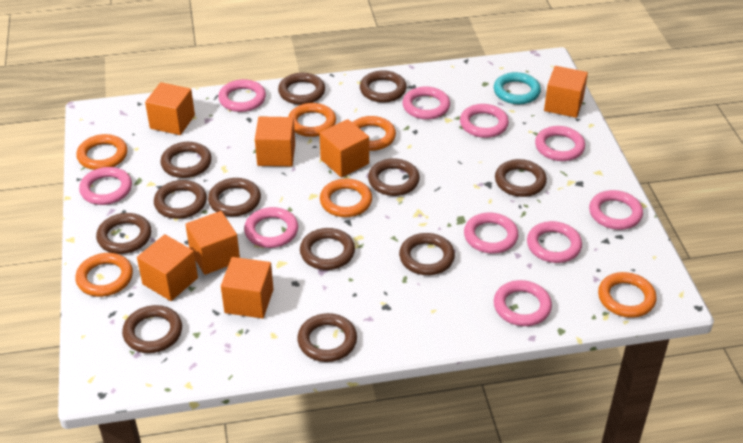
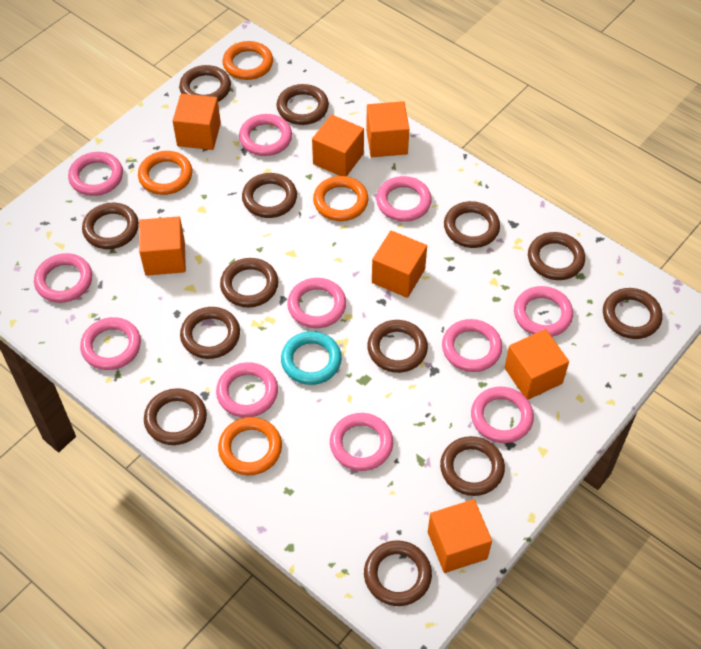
brown ring: [96,213,151,254] [122,305,182,353] [154,180,207,219] [161,142,212,178] [208,178,261,217] [278,73,325,105] [297,313,357,362] [300,228,355,270] [360,70,407,103] [368,158,420,196] [399,233,455,275] [495,159,547,197] = 12 -> [82,203,139,249] [144,388,207,445] [179,65,231,102] [180,307,240,359] [220,258,279,307] [242,173,297,218] [276,84,329,125] [364,540,432,606] [367,320,428,373] [440,436,505,496] [444,201,500,248] [528,232,585,280] [603,288,662,339] = 13
orange ring: [75,253,133,297] [76,134,127,170] [288,103,336,137] [320,179,372,217] [352,116,396,151] [598,272,657,318] = 6 -> [138,151,192,195] [218,417,282,475] [222,41,273,80] [313,176,369,221] = 4
pink ring: [79,167,132,205] [218,79,266,112] [244,207,298,248] [402,86,450,120] [460,104,509,138] [464,212,519,254] [494,280,552,326] [527,221,582,263] [535,126,585,161] [589,190,643,230] = 10 -> [34,253,92,303] [68,152,123,196] [80,317,141,370] [216,362,278,418] [239,114,292,156] [287,278,346,328] [330,413,393,471] [376,176,432,222] [442,319,502,372] [471,387,534,443] [514,286,573,337] = 11

